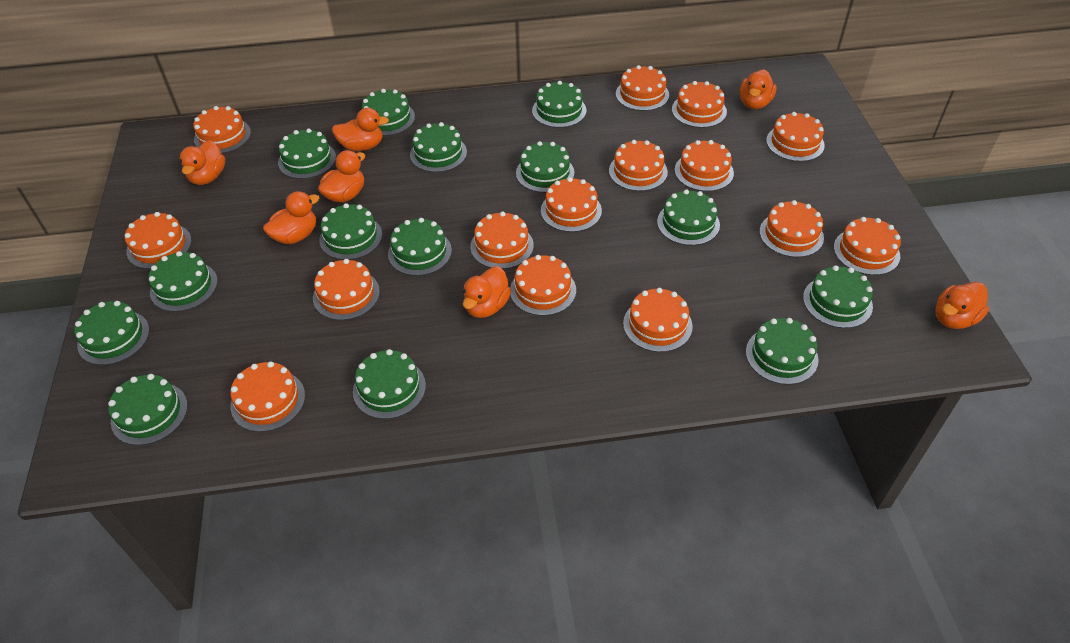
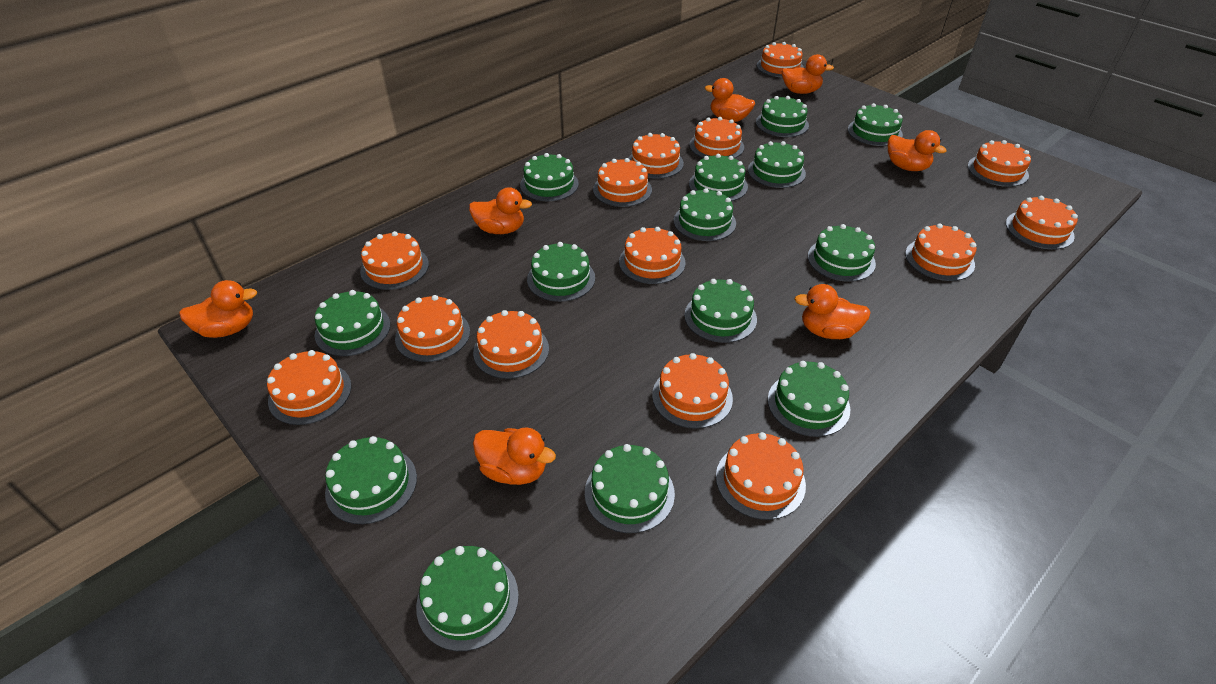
orange cake: [125,212,192,269] [193,106,251,154] [230,361,305,432] [313,259,380,320] [470,212,534,269] [510,255,576,316] [541,177,602,232] [609,140,668,191] [616,65,669,111] [623,288,693,352] [672,81,727,128] [675,140,734,191] [760,200,824,257] [766,112,825,162] [834,217,901,275] = 15 -> [267,350,351,425] [360,231,429,290] [395,295,470,362] [473,310,549,379] [593,158,652,207] [619,227,685,284] [629,133,684,179] [652,353,733,429] [689,117,744,158] [716,432,806,520] [757,42,804,77] [905,224,977,281] [968,140,1031,187] [1006,196,1078,249] = 14

